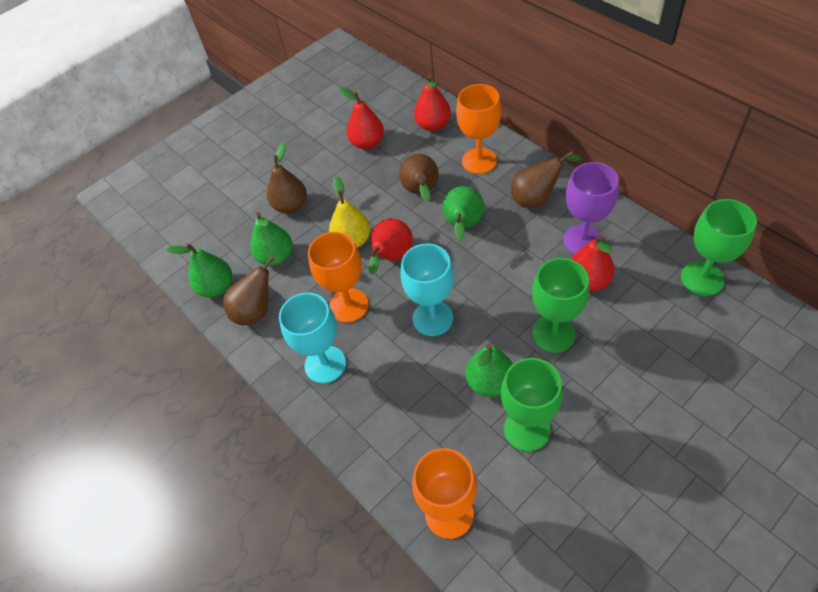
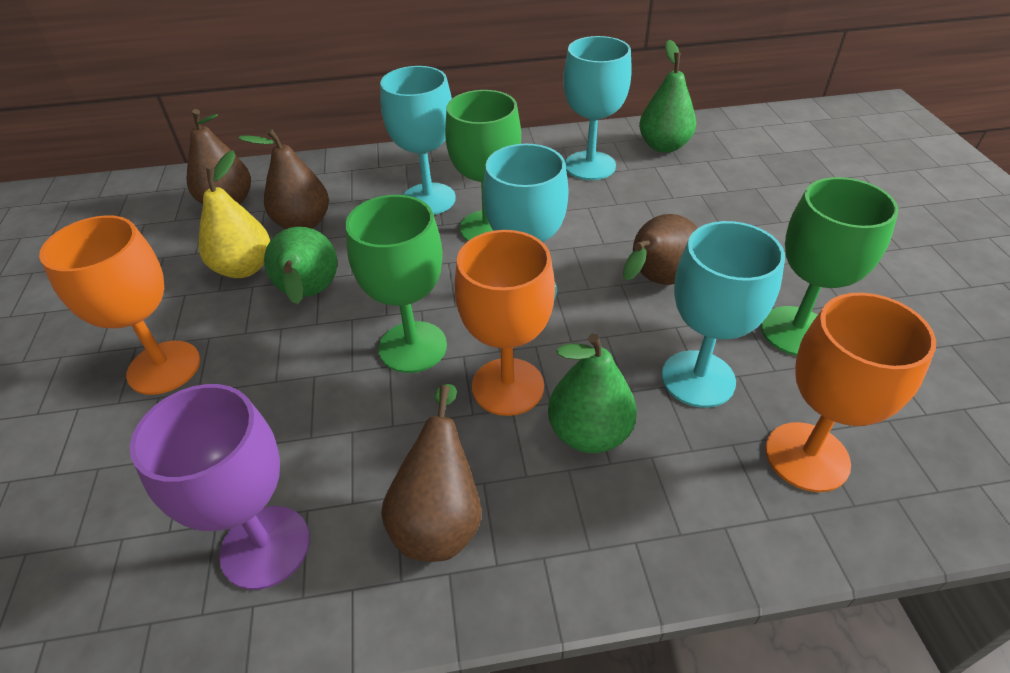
green pear: [166,243,232,297] [251,212,293,266] [442,186,484,241] [465,344,513,397] = 4 -> [264,227,337,304] [548,333,637,453] [639,40,696,153] = 3
red pear: [339,87,384,150] [369,218,413,275] [414,75,451,131] [571,235,614,291] = 4 -> none = 0
turquoise goblet: [279,293,346,384] [401,244,454,336] = 2 -> [380,66,456,215] [483,144,569,300] [563,36,632,180] [662,221,785,408] = 4

